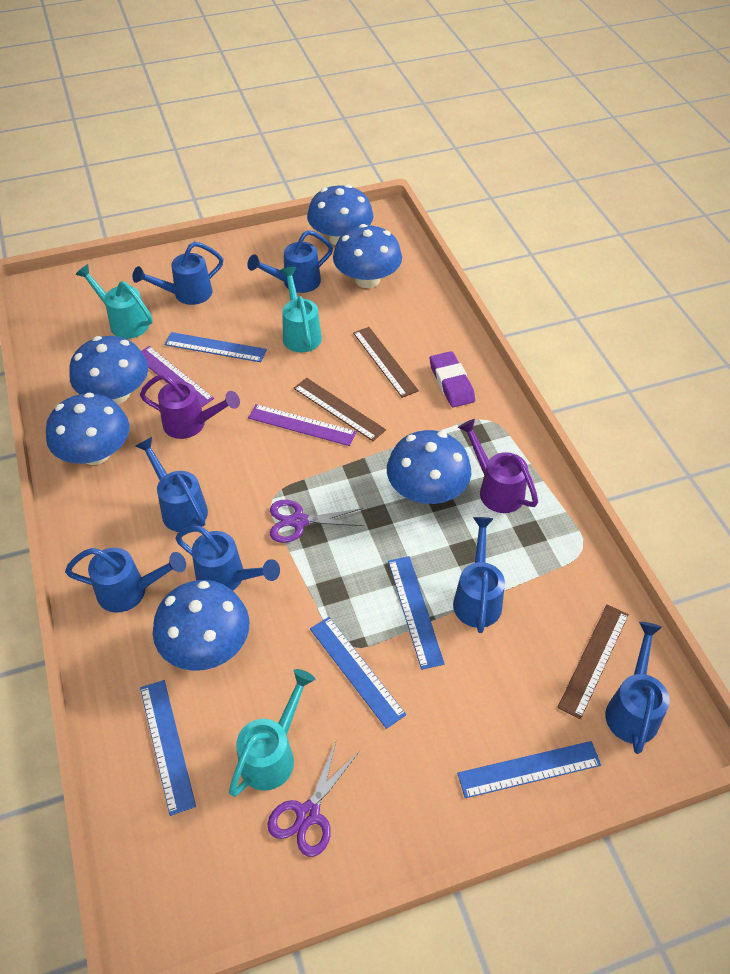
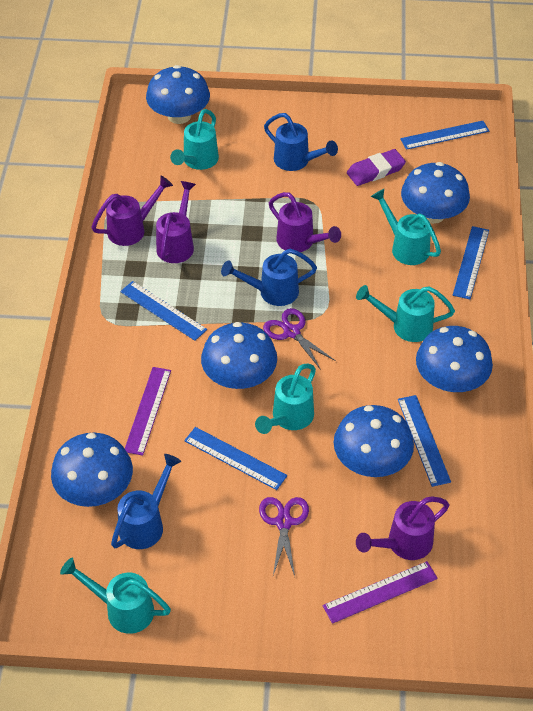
blue watering can: [65,548,186,613] [132,242,223,305] [136,437,208,532] [175,526,280,591] [247,230,333,293] [453,517,505,633] [605,622,670,754] = 7 -> [111,454,181,549] [221,249,317,306] [264,113,338,171] = 3
brown ruler: [293,378,386,441] [353,327,419,398] [557,604,629,719] = 3 -> none = 0
purple watering can: [140,374,240,439] [458,419,538,513] = 2 -> [91,176,173,246] [156,181,196,263] [269,192,341,252] [356,496,450,560] = 4
turquoise watering can: [75,264,153,339] [229,669,315,797] [280,267,322,352] = 3 -> [60,558,171,634] [170,109,219,170] [255,364,316,434] [356,285,455,342] [371,189,441,265] = 5

